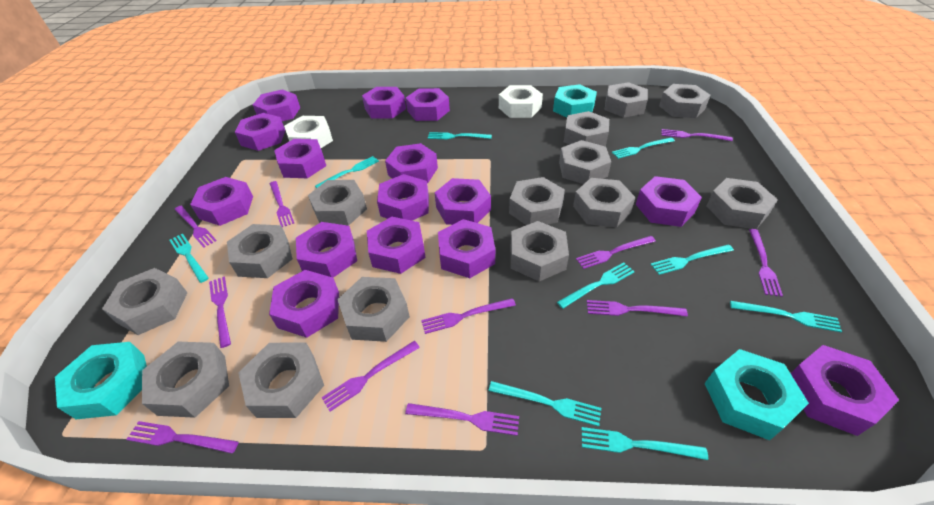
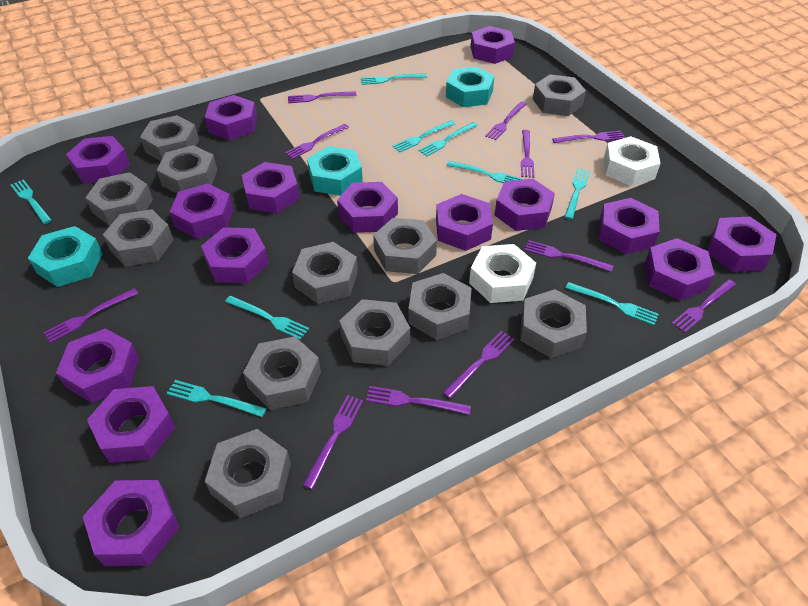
grey nut: [102,268,188,335] [142,342,229,418] [227,224,293,278] [238,343,324,418] [308,180,367,226] [337,277,410,342] [509,177,565,225] [511,221,569,281] [559,140,611,184] [564,111,609,146] [573,178,636,228] [605,82,648,118] [659,84,710,118] [707,178,778,229] = 14 -> [85,172,153,226] [103,209,173,266] [140,115,199,161] [157,145,217,194] [205,429,291,518] [243,336,321,410] [292,242,358,304] [339,299,410,366] [373,218,437,274] [408,273,472,340] [520,289,587,358] [533,74,586,116] = 12

